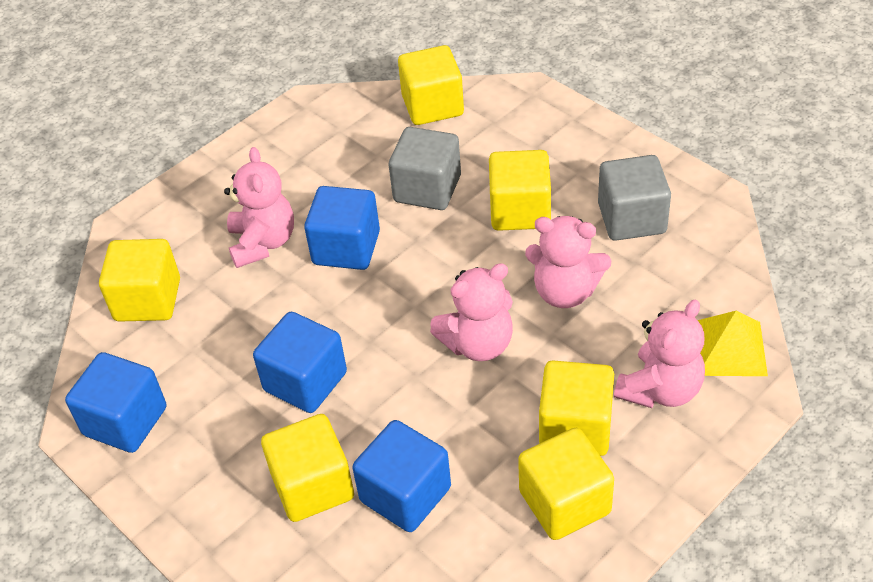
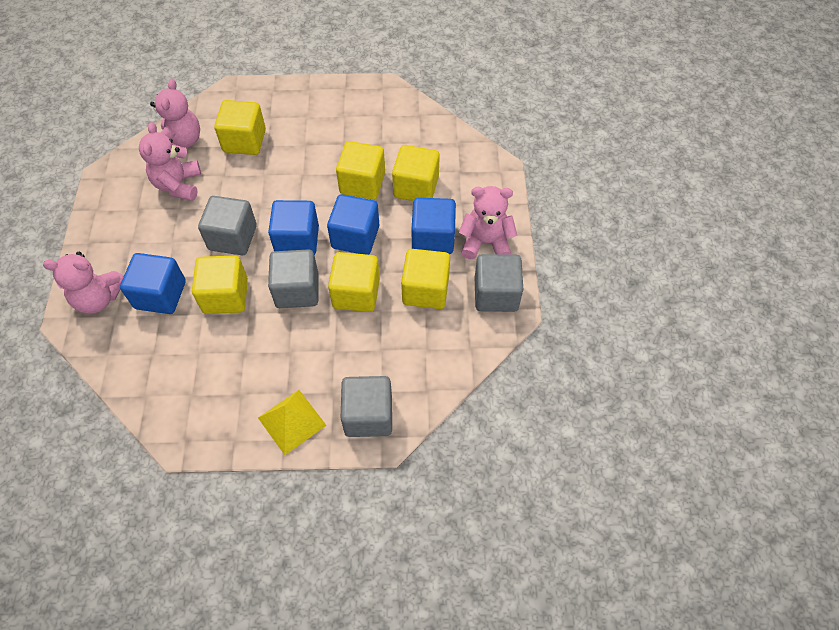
grey cube: [389,127,461,210] [598,155,671,241] = 2 -> [198,196,257,255] [268,249,318,308] [341,376,392,437] [475,254,523,312] = 4

